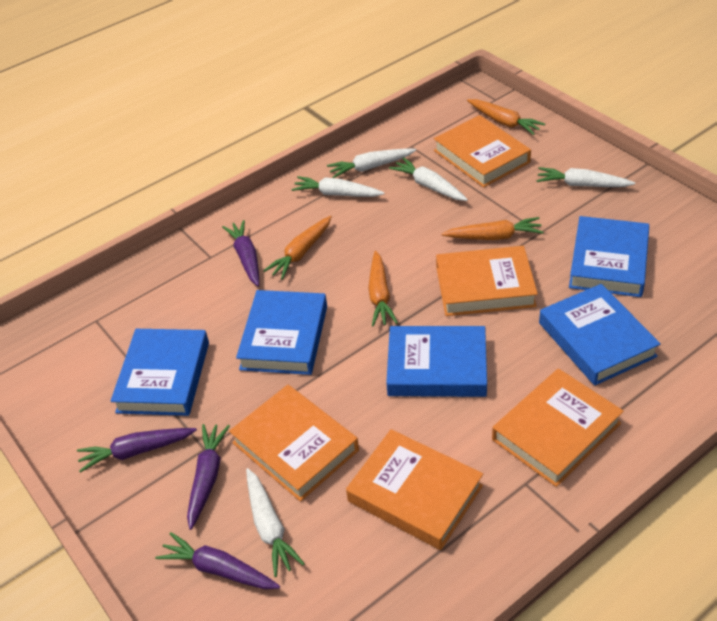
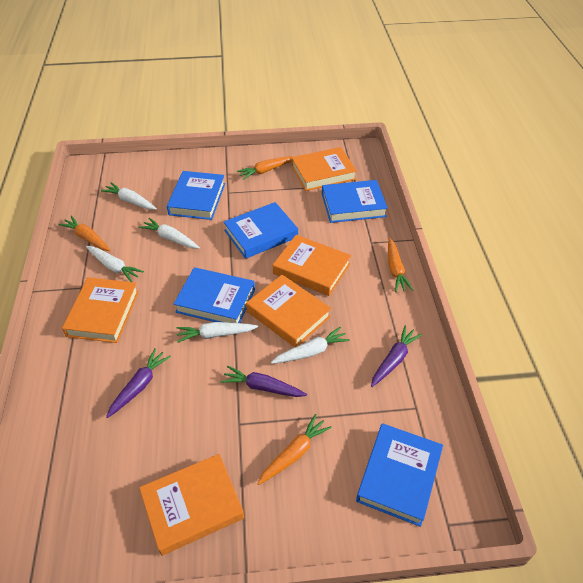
purple carrot: [77,428,197,473] [155,532,280,589] [187,424,230,530] [222,220,259,286] = 4 -> [106,348,171,418] [221,366,307,397] [371,326,422,387] = 3

